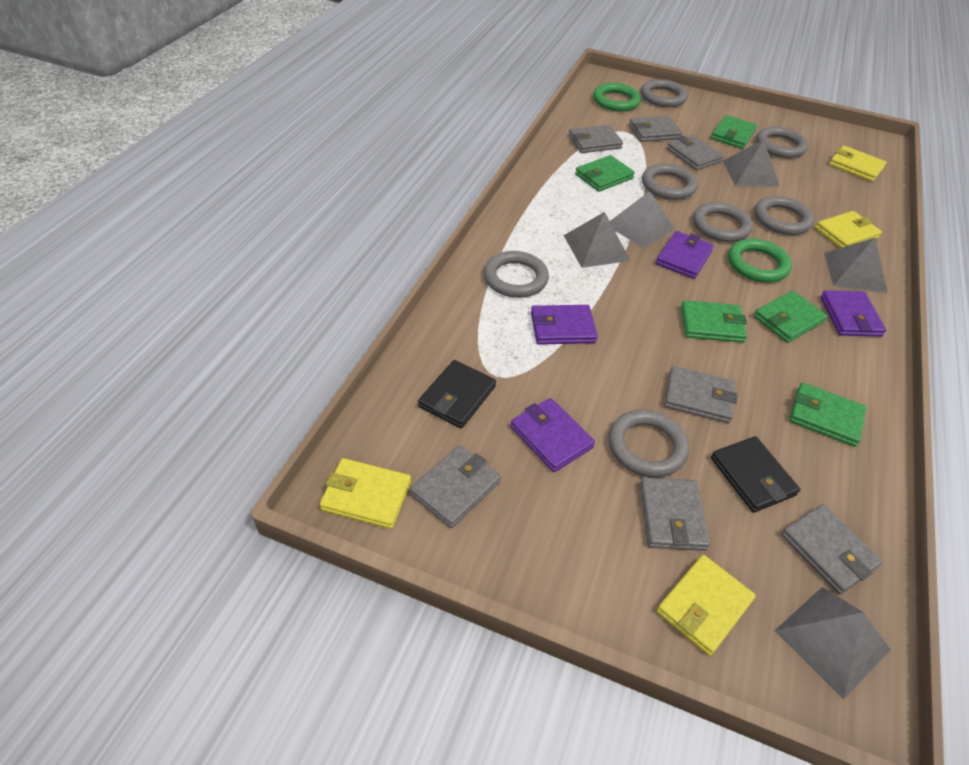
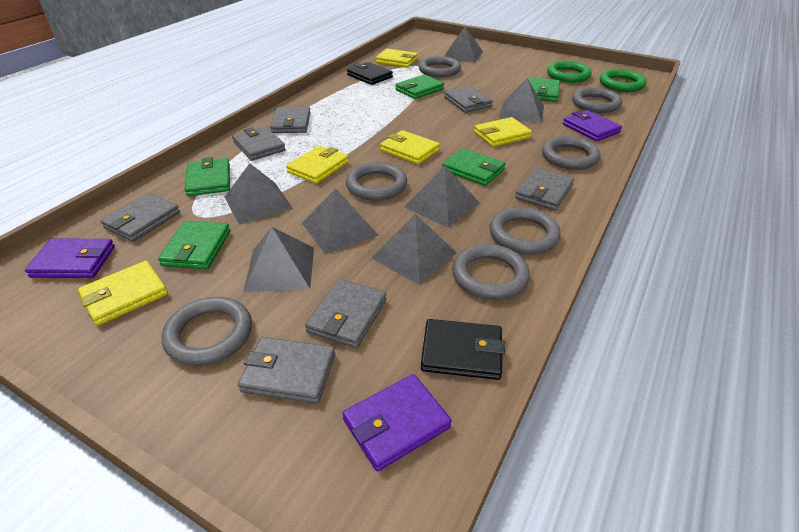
grey pyramid: [563,212,631,268] [610,191,675,249] [723,140,780,187] [774,587,891,700] [824,237,887,293] = 5 -> [225,163,293,225] [243,227,314,292] [302,189,379,254] [371,214,457,285] [405,166,480,228] [444,26,483,63] [499,78,544,124] = 7
purple wallet: [510,398,595,472] [531,305,598,345] [656,231,714,279] [820,290,886,337] = 4 -> [25,238,115,278] [342,374,452,471] [563,110,622,141] = 3
yellow wallet: [320,458,411,529] [657,555,756,656] [815,211,882,248] [829,146,887,182] = 4 -> [78,261,168,326] [286,145,349,184] [376,49,418,68] [380,130,440,165] [474,117,532,147] = 5

